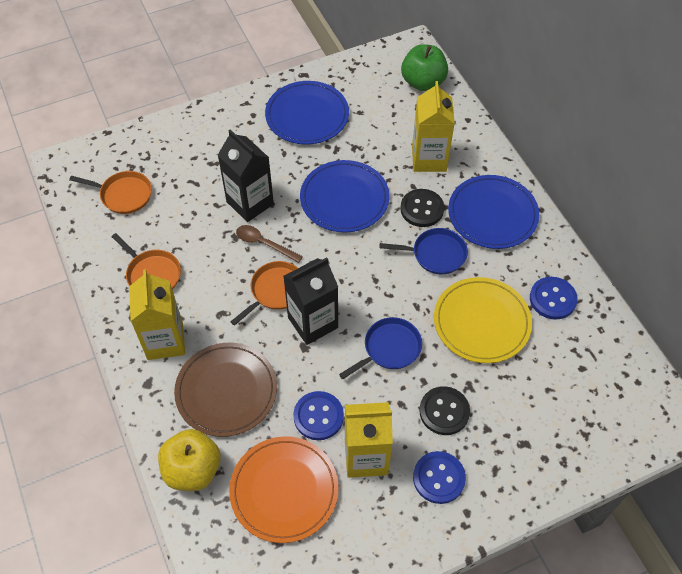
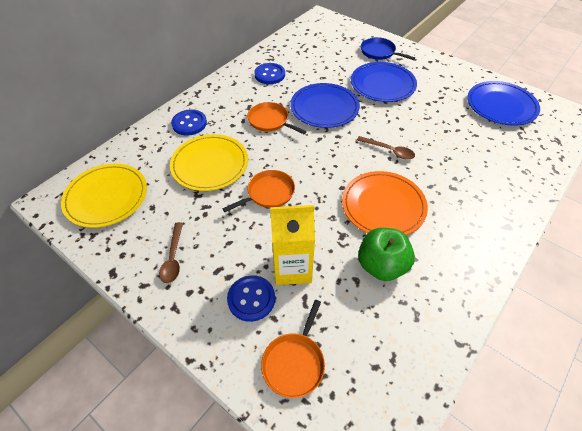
black button: [400,189,444,227] [419,386,470,435] = 2 -> none = 0
black carton: [218,129,274,222] [283,257,338,345] = 2 -> none = 0
blue pan: [339,317,422,379] [379,228,468,274] = 2 -> [361,37,415,60] = 1
brown plate: [174,343,277,437] = 1 -> none = 0
brown spoon: [236,225,303,263] = 1 -> [159,222,183,283] [357,136,415,160] = 2
yellow apple: [158,429,221,491] = 1 -> none = 0
yellow carton: [129,269,185,360] [345,402,393,478] [412,81,455,172] = 3 -> [270,205,315,285] = 1
yellow plate: [434,277,532,363] = 1 -> [61,164,147,228] [170,134,248,191] = 2

